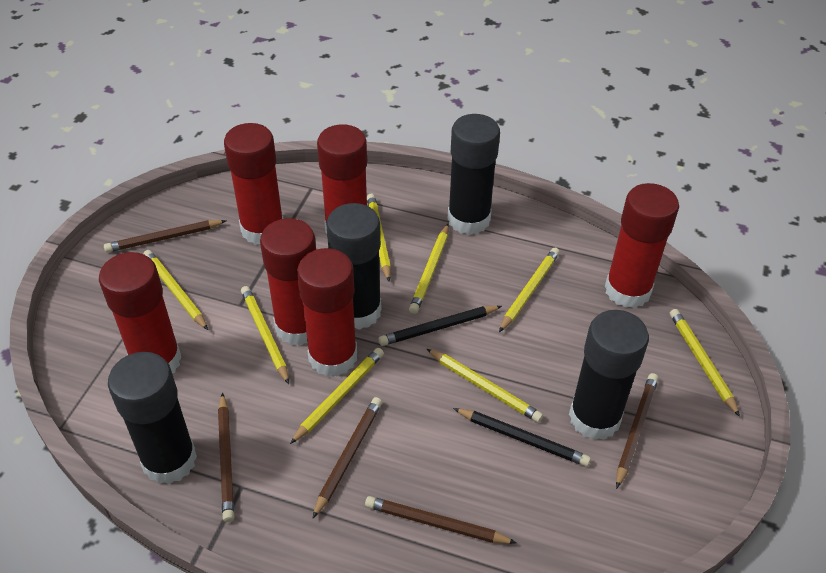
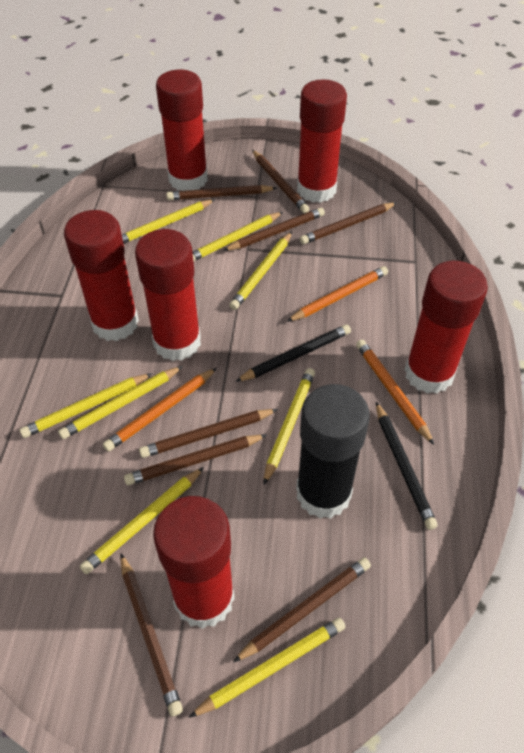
black glue stick: [108,352,197,484] [326,203,381,330] [447,114,500,235] [569,310,649,440] = 4 -> [296,384,370,519] = 1
brown pencil: [104,220,227,253] [218,393,234,522] [312,397,382,519] [365,496,517,544] [616,373,658,489] = 5 -> [120,553,183,717] [124,435,267,486] [139,409,278,458] [166,185,277,200] [223,207,325,251] [233,557,371,662] [252,150,309,213] [300,202,397,244] = 8
orange pencil: none = 0 -> [103,368,217,452] [286,266,388,322] [356,340,434,445] = 3

